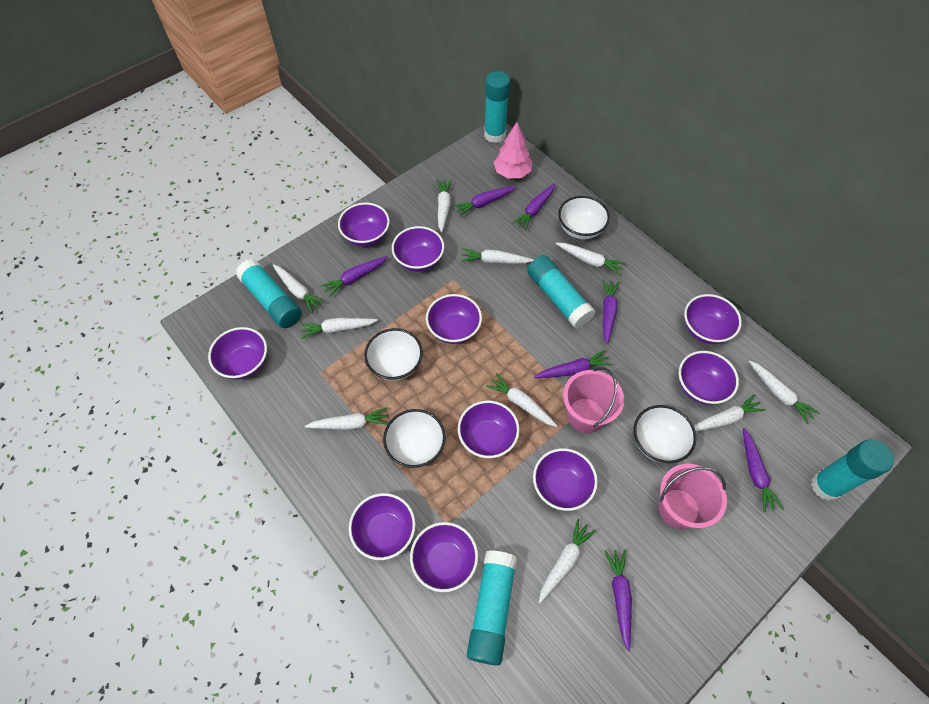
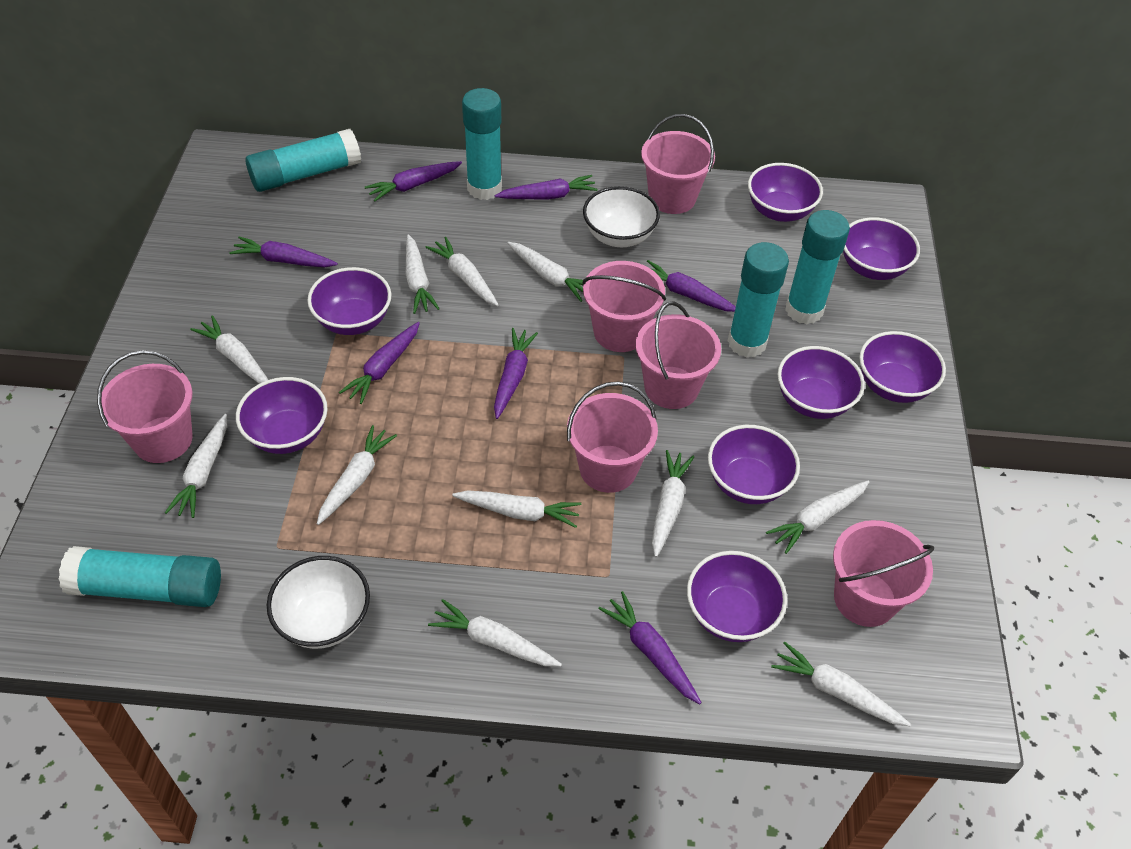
pink bucket: [563,367,624,433] [658,464,727,529] = 2 -> [97,350,193,463] [567,381,658,493] [582,261,666,352] [636,301,721,409] [641,114,715,214] [833,520,934,627] = 6
pink tree: [493,122,532,179] = 1 -> none = 0
purple bowl: [208,327,267,379] [338,203,390,247] [349,493,416,560] [392,226,444,272] [410,522,478,592] [426,294,482,344] [458,400,520,458] [533,448,598,511] [679,351,739,405] [684,294,742,344] = 10 -> [236,377,328,454] [307,267,391,335] [687,551,787,642] [708,425,800,504] [748,163,823,222] [778,346,865,419] [843,217,920,280] [859,331,946,403] = 8
white bowl: [364,328,423,381] [383,409,446,468] [558,196,610,240] [634,405,697,463] = 4 -> [267,556,370,649] [583,186,660,247] = 2
white carrot: [273,264,326,313] [300,318,378,339] [305,407,388,430] [437,179,452,233] [461,248,534,264] [486,373,558,427] [539,519,596,603] [556,243,626,275] [694,394,765,431] [749,360,820,424] = 10 -> [165,414,227,518] [190,315,268,384] [317,425,397,525] [406,234,440,314] [425,237,499,306] [428,599,562,667] [452,490,581,528] [507,242,583,302] [652,450,694,557] [766,480,869,554] [771,641,911,726] = 11

